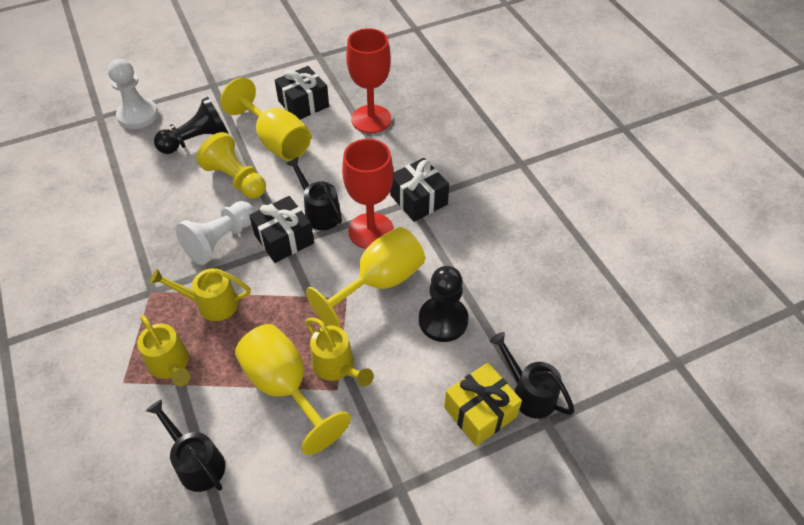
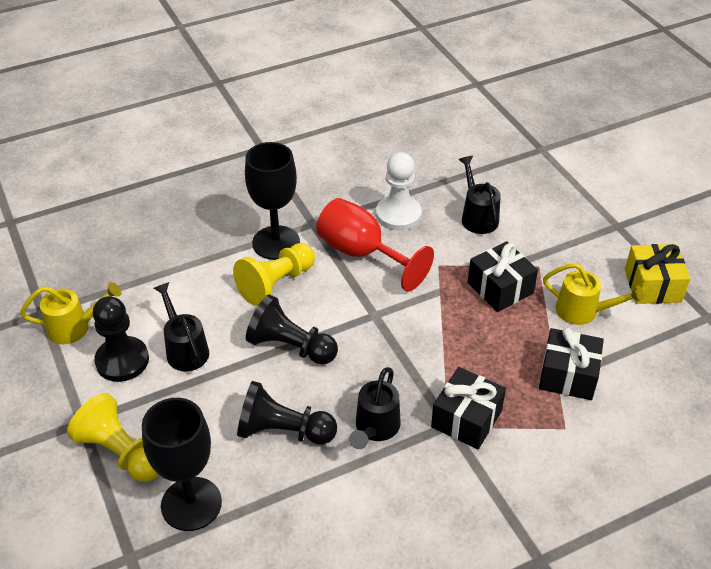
black goblet: none = 0 -> [142,398,222,531] [245,142,300,260] = 2
black pawn: [154,97,229,154] [419,266,469,342] = 2 -> [93,296,149,382] [237,381,337,445] [246,294,338,365] = 3
red goblet: [342,139,394,249] [346,28,391,133] = 2 -> [316,198,434,292] = 1
white pawn: [108,59,158,129] [176,201,255,265] = 2 -> [376,152,422,231] = 1
yellow goblet: [220,77,311,161] [235,324,351,455] [306,227,425,327] = 3 -> none = 0
yellow pawn: [196,132,266,198] = 1 -> [67,393,158,482] [233,243,315,306] = 2
yellow watering can: [137,315,190,386] [150,268,251,321] [305,317,374,386] = 3 -> [20,282,121,344] [543,263,644,325] = 2

